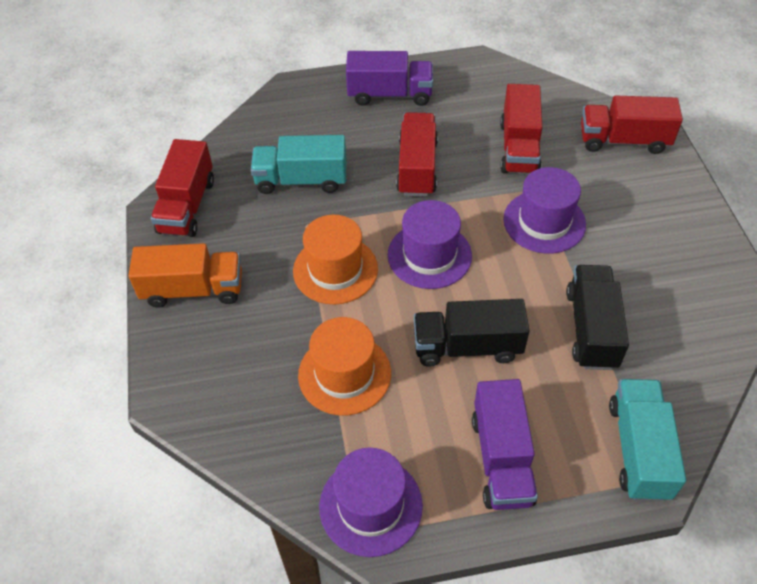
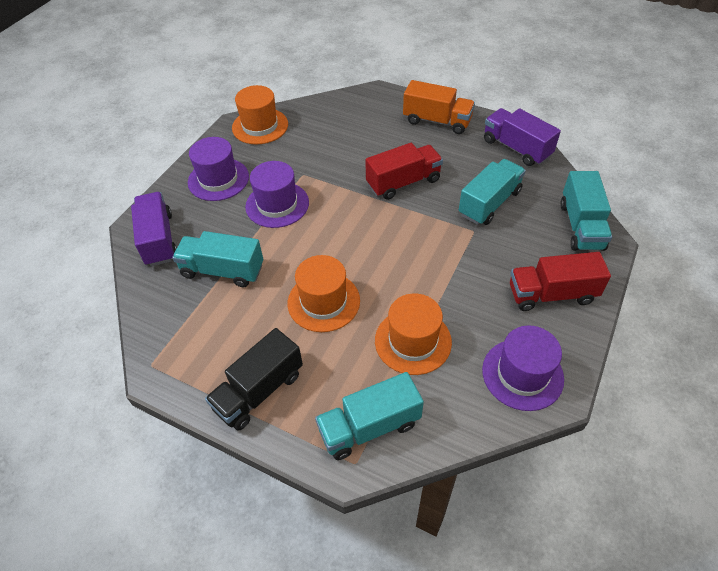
black truck: [414,299,530,367] [566,265,629,370] = 2 -> [205,328,303,430] = 1
orange hat: [293,215,378,305] [298,317,391,415] = 2 -> [232,85,288,145] [288,255,360,332] [375,293,452,375] = 3
red truck: [151,139,214,237] [396,112,438,197] [500,84,542,174] [581,96,683,154] = 4 -> [365,143,443,200] [510,252,611,311] = 2
turquoise truck: [251,135,347,194] [609,379,686,501] = 2 -> [172,231,263,287] [315,372,424,460] [459,159,526,225] [560,171,612,251] = 4

